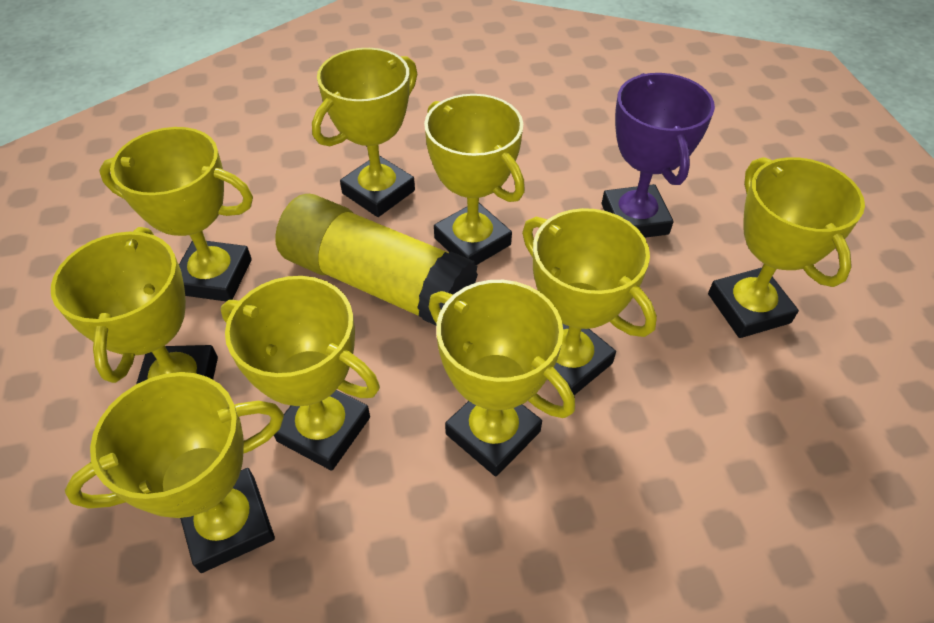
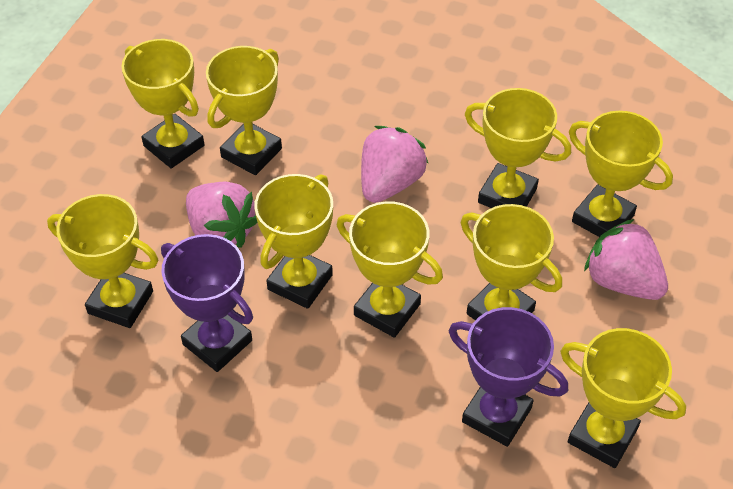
pink strawberry: none = 0 -> [186,182,257,248] [361,126,429,203] [584,219,668,300] = 3
purple trophy: [602,73,715,238] = 1 -> [161,234,253,372] [449,307,568,447] = 2
yellow glue stick: [275,194,478,325] = 1 -> none = 0

